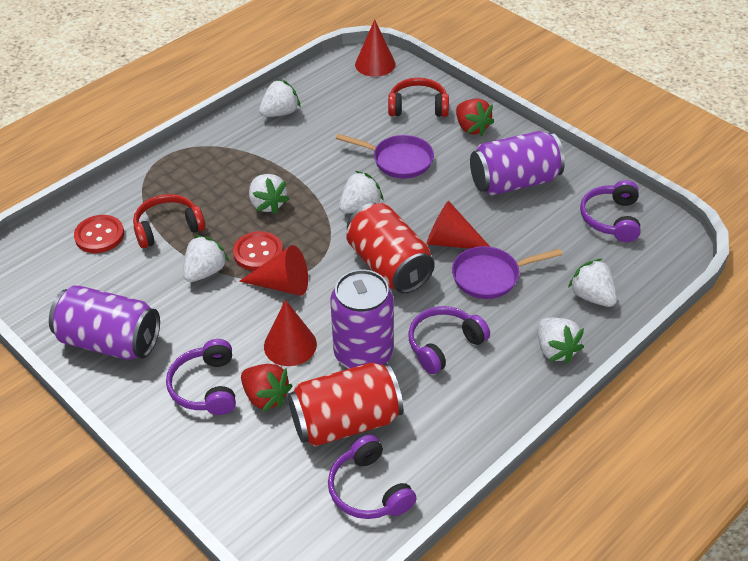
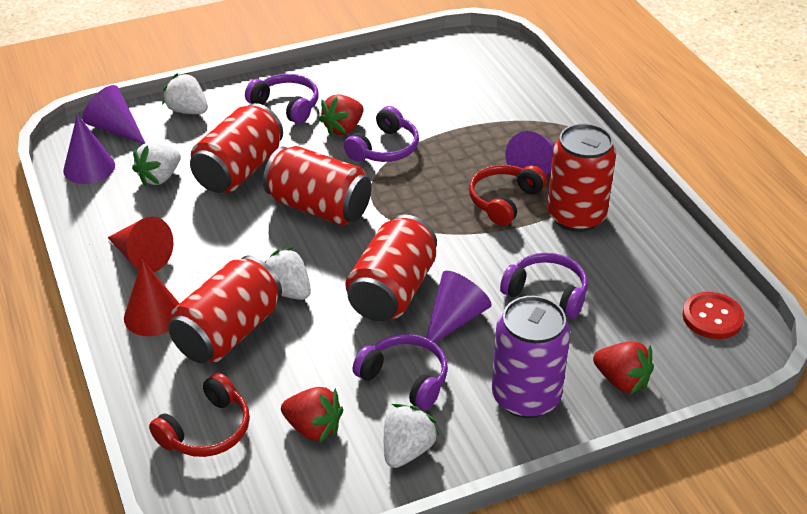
purple can: [49,285,160,360] [330,270,394,369] [470,131,565,196] = 3 -> [492,296,570,418] = 1
purple cone: none = 0 -> [63,114,115,184] [82,85,145,144] [424,271,492,349] [505,131,555,177] = 4
purple pan: [336,134,434,179] [452,246,563,299] = 2 -> none = 0
red button: [74,215,124,253] [233,231,283,271] = 2 -> [682,292,744,339] = 1
red can: [288,362,403,447] [346,203,435,294] = 2 -> [168,256,282,363] [190,103,283,193] [263,146,372,225] [346,215,437,322] [547,123,616,232] = 5
red cone: [239,245,308,296] [264,300,317,366] [355,19,395,77] [426,201,490,249] = 4 -> [107,216,173,272] [124,259,180,336] = 2
red strawberry: [241,364,292,412] [456,98,494,136] = 2 -> [281,387,343,443] [319,94,364,136] [593,341,654,395] = 3
white strawberry: [183,235,229,282] [249,174,289,214] [259,79,300,117] [339,171,384,214] [538,318,584,364] [568,259,617,307] = 6 -> [132,142,181,186] [162,73,208,114] [265,247,311,300] [384,404,439,468] = 4

